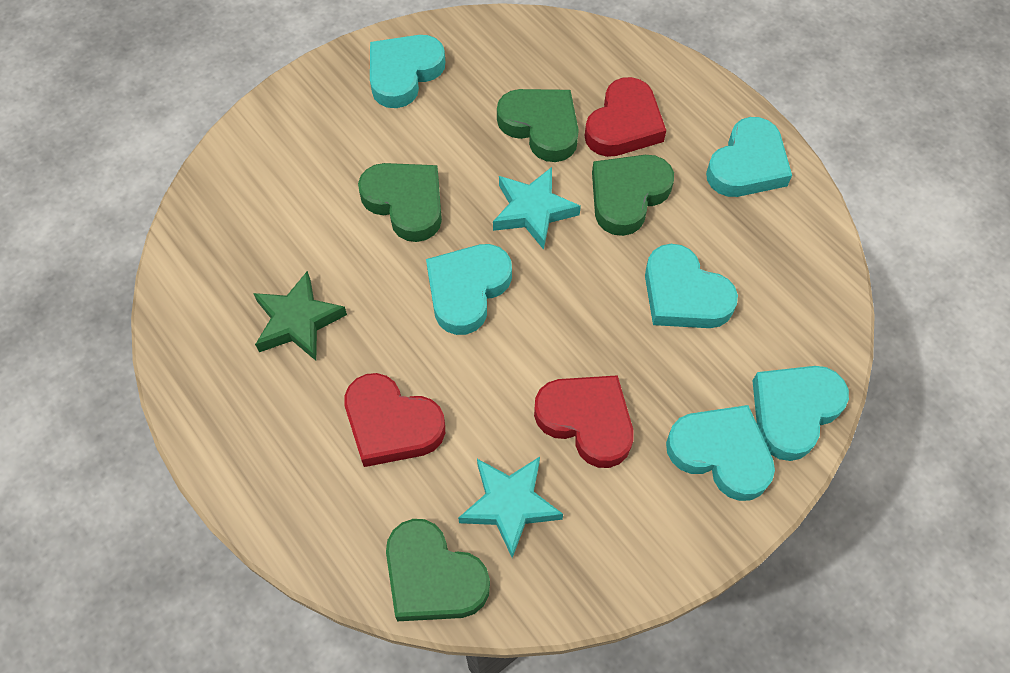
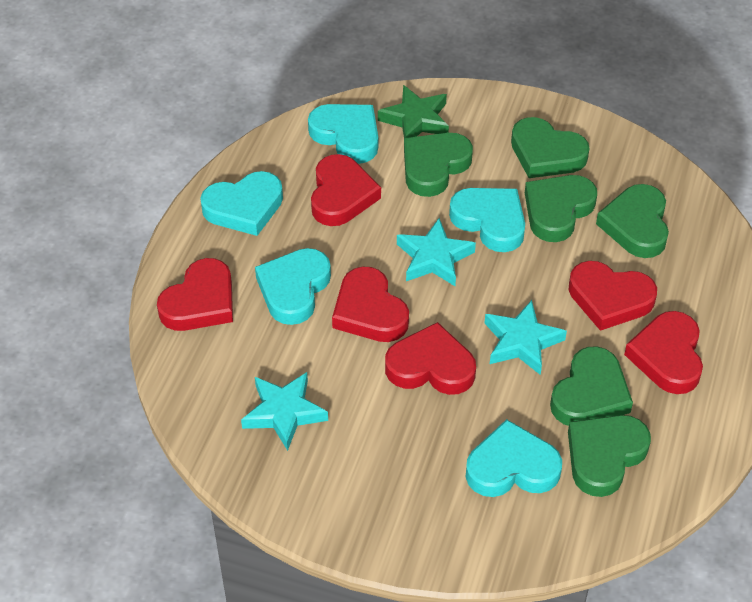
green heart: [358,163,442,242] [386,519,490,621] [497,89,579,162] [592,155,674,236] = 4 -> [404,133,473,197] [511,117,589,178] [525,175,597,242] [550,347,633,426] [568,415,651,497] [596,184,669,258] = 6
red heart: [344,373,445,467] [534,375,634,468] [585,77,666,157] = 3 -> [157,258,233,331] [311,154,381,226] [332,267,409,342] [385,322,476,395] [569,261,657,331] [624,311,703,394] = 6
turquoise heart: [370,35,445,108] [426,244,512,335] [645,244,738,328] [666,405,775,501] [706,117,792,197] [753,366,849,461] = 6 -> [200,171,283,236] [255,248,331,325] [308,104,378,164] [449,188,525,252] [466,419,562,497] = 5
turquoise star: [458,457,563,558] [493,167,581,250] = 2 -> [241,372,328,451] [397,218,476,286] [484,300,567,375] = 3

